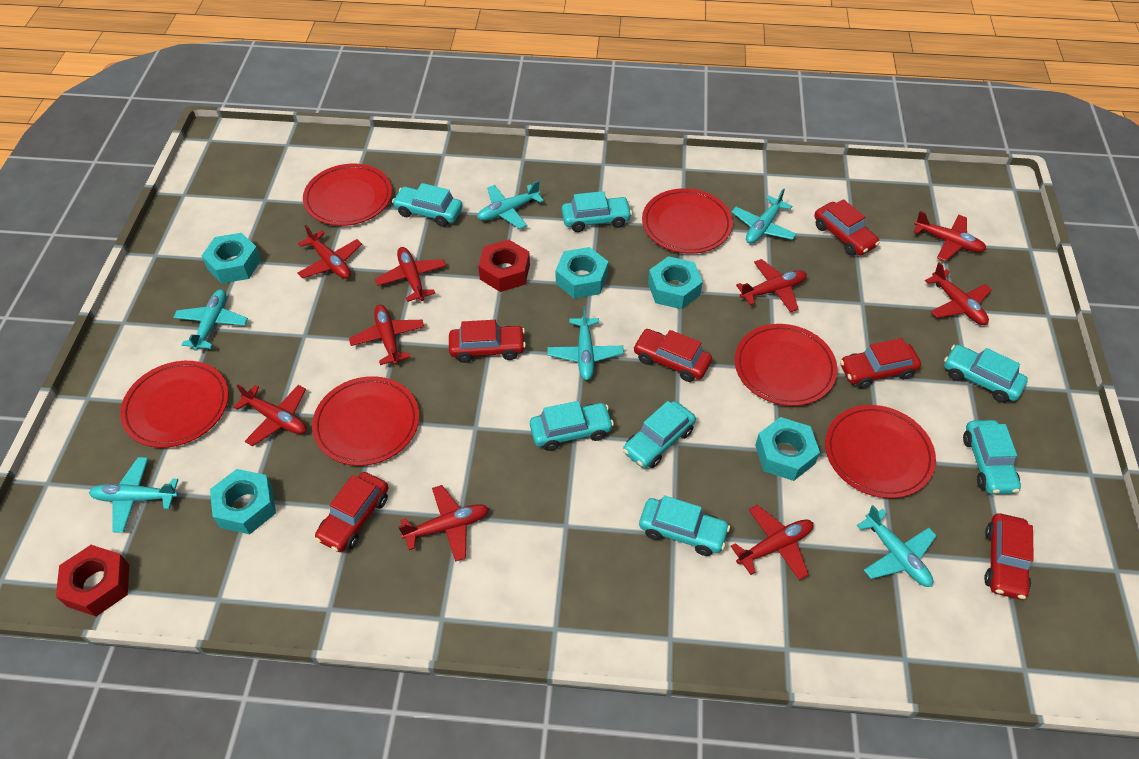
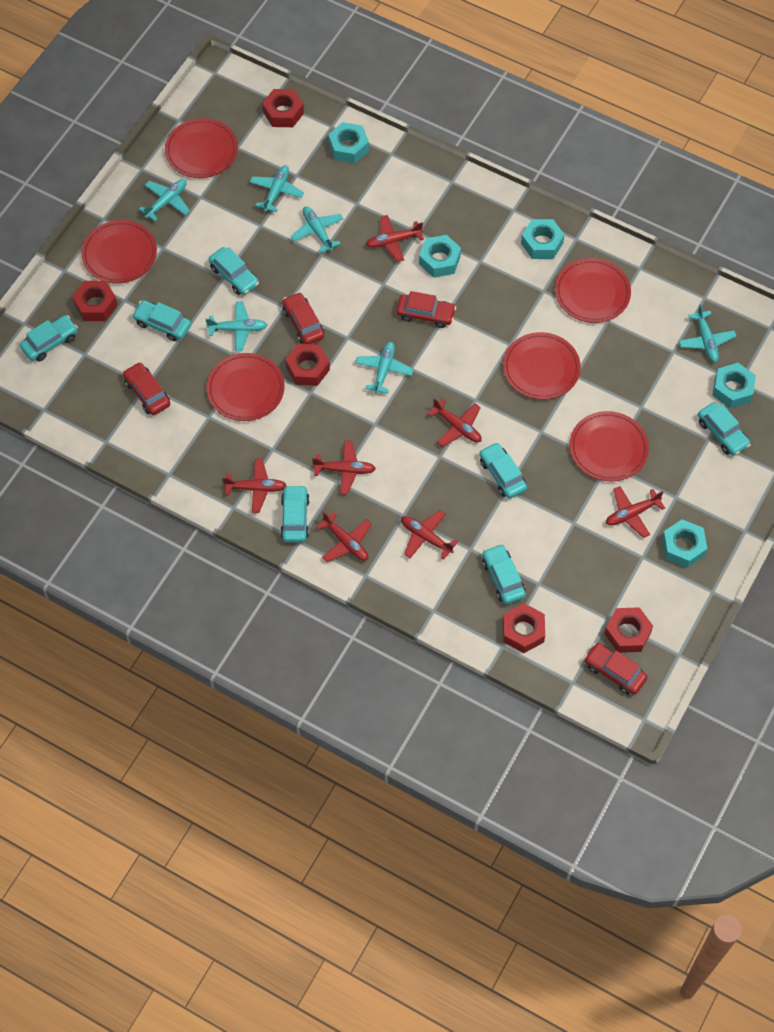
red car: [315,472,388,552] [449,320,526,363] [633,329,712,382] [814,199,880,256] [840,338,921,388] [984,513,1034,600] = 6 -> [123,362,170,415] [282,292,324,344] [396,291,456,328] [584,643,648,695] = 4
red nut: [56,545,129,616] [478,240,530,292] = 2 -> [72,281,118,321] [262,89,304,127] [285,344,330,386] [503,603,545,653] [605,607,653,653] = 5
red plane: [233,384,307,446] [297,225,362,279] [349,305,424,365] [375,247,446,302] [398,485,489,562] [731,505,814,580] [736,259,807,312] [913,211,987,261] [925,262,992,325] = 9 -> [222,459,286,513] [312,441,376,495] [317,512,372,562] [366,215,424,262] [401,510,458,560] [428,398,482,447] [606,486,665,538] = 7

